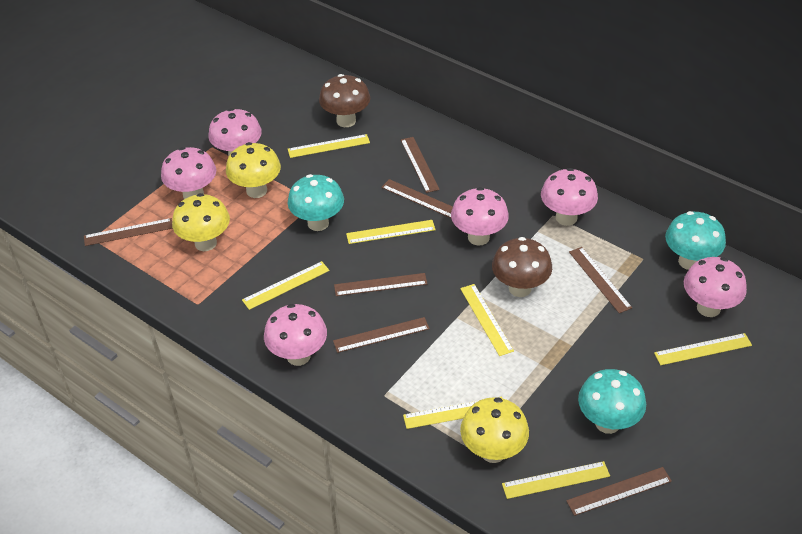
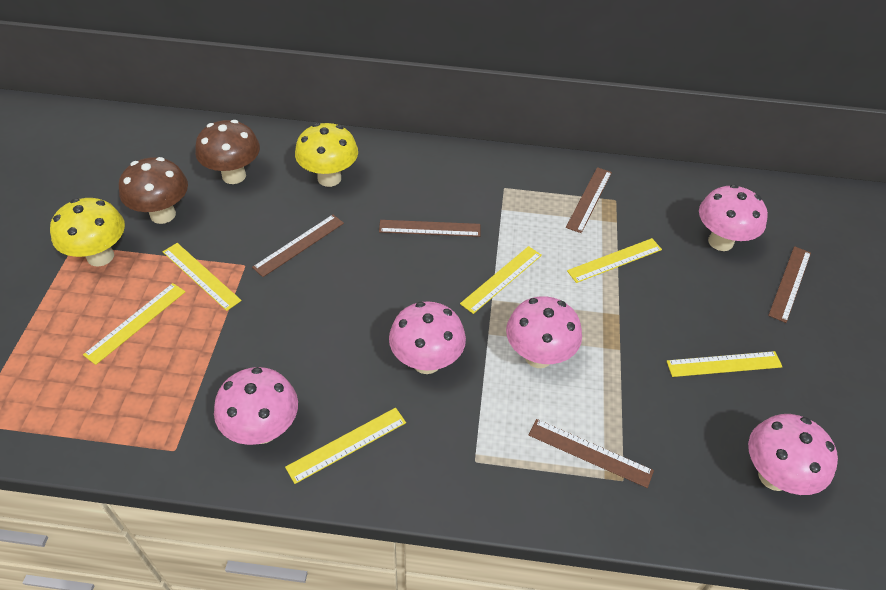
brown ruler: [84,218,173,246] [333,317,430,353] [334,273,427,296] [381,179,453,218] [401,137,440,193] [566,467,672,516] [569,247,632,313] = 7 -> [252,215,344,277] [379,220,480,237] [529,419,654,488] [566,167,612,233] [768,246,811,323] = 5
pink mushroom: [161,147,216,199] [208,108,262,155] [264,304,327,366] [451,187,509,245] [541,168,598,226] [684,257,747,317] = 6 -> [214,367,298,445] [389,301,466,374] [506,296,582,368] [699,184,768,251] [748,414,838,495] = 5
turquoise mushroom: [288,174,344,231] [578,369,646,434] [665,211,726,270] = 3 -> none = 0
yellow mushroom: [172,193,230,251] [226,142,281,198] [460,397,529,463] = 3 -> [50,198,125,267] [295,123,358,187] = 2
yellow ruler: [242,261,330,310] [288,134,370,158] [346,220,436,244] [403,396,503,429] [460,284,514,356] [502,461,610,499] [654,333,752,365] = 7 -> [83,283,185,365] [163,243,242,311] [285,408,406,484] [460,246,542,314] [567,238,662,283] [667,351,782,377] = 6

